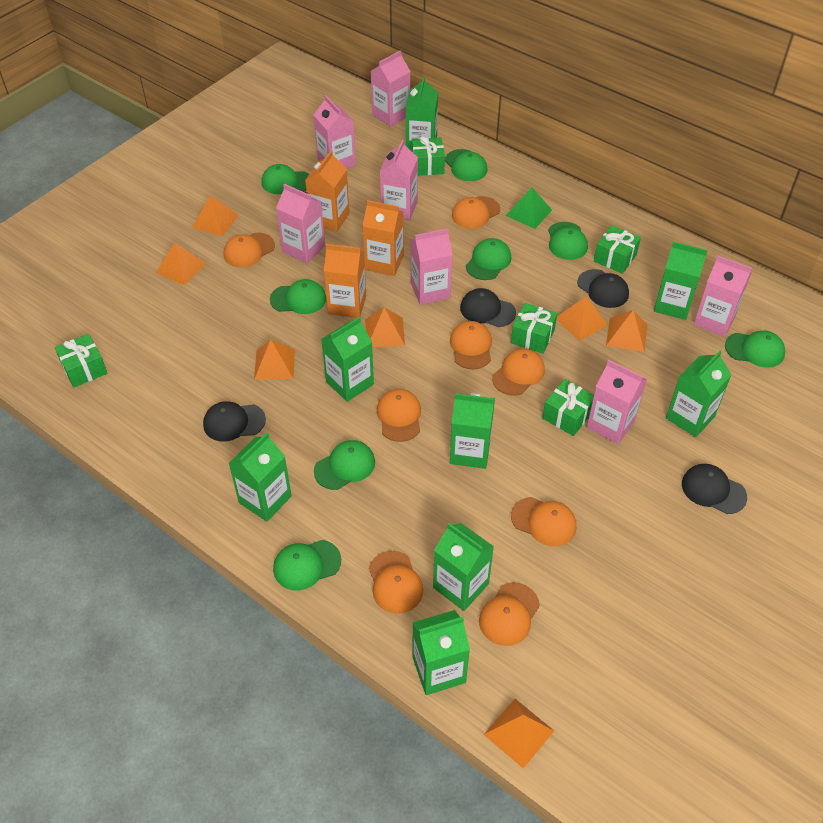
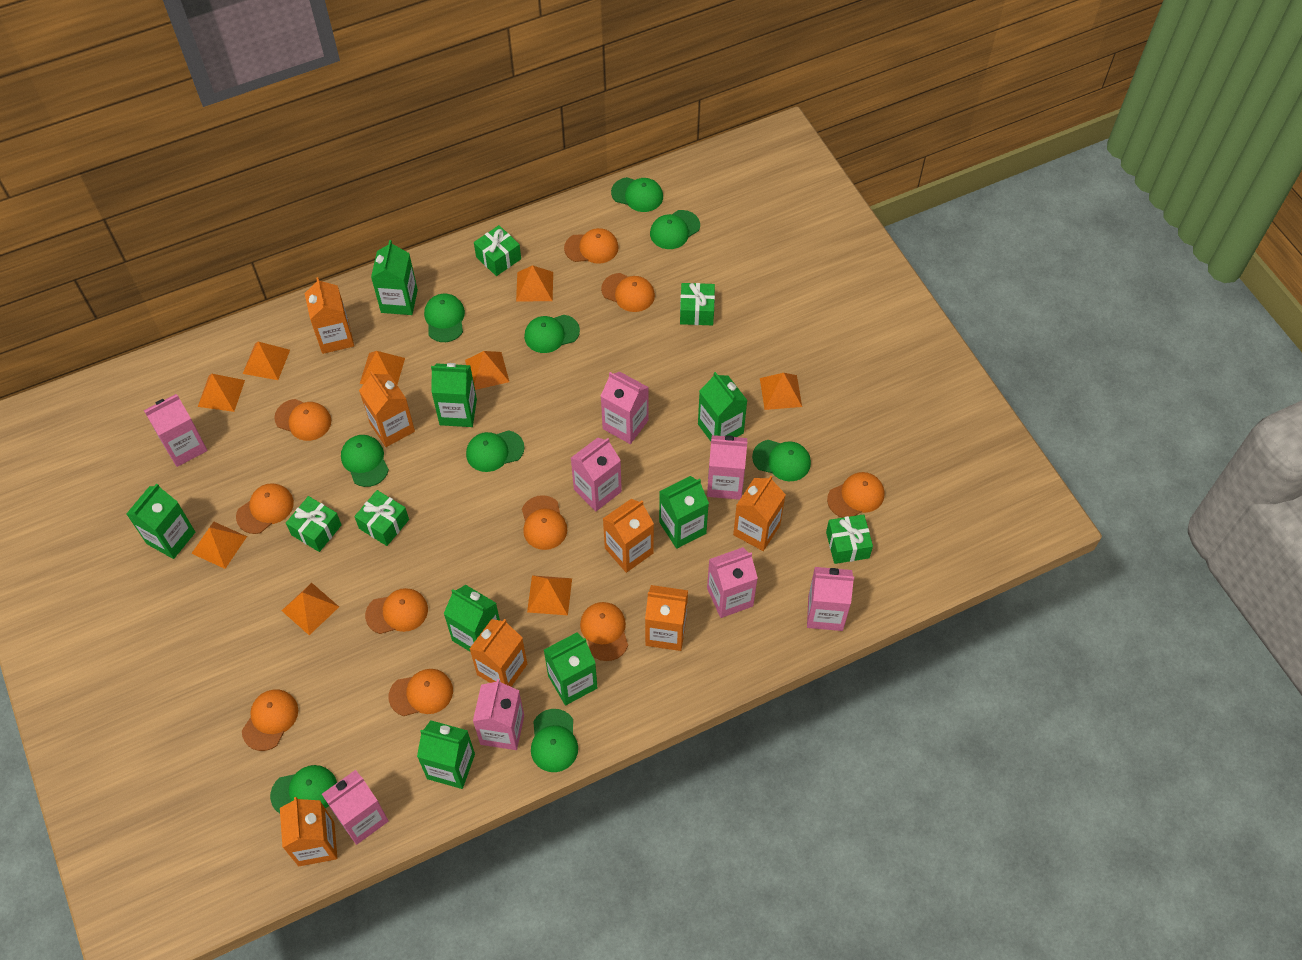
black cap: [203,401,266,441] [460,288,516,327] [577,269,629,308] [682,464,747,514] = 4 -> none = 0
green cap: [261,164,309,194] [270,279,326,314] [273,540,341,590] [314,440,375,490] [445,149,488,181] [466,238,511,280] [548,222,588,260] [725,330,785,368] = 8 -> [270,765,337,814] [341,435,389,487] [424,294,465,342] [466,430,525,472] [524,315,580,353] [531,709,578,772] [611,177,663,212] [650,210,700,249] [752,440,811,481] = 9
green pyramid: [506,188,552,229] = 1 -> none = 0
orange cap: [224,233,275,268] [369,551,423,614] [377,389,421,442] [450,321,492,369] [452,196,500,229] [479,582,540,646] [492,348,545,396] [511,497,576,546] = 8 -> [236,483,294,534] [242,690,298,751] [274,399,331,441] [365,588,428,634] [389,669,453,716] [522,495,567,550] [564,228,619,264] [580,602,628,661] [601,273,655,312] [827,472,884,518] = 10
orange carton: [305,150,350,232] [324,244,366,318] [362,200,404,276] = 3 -> [280,797,337,866] [305,277,354,354] [359,371,415,447] [470,619,527,687] [603,499,654,573] [645,585,688,651] [733,476,786,551] = 7
orange pyramid: [156,243,206,285] [192,195,239,236] [254,340,295,380] [365,307,405,347] [484,699,554,768] [556,297,608,341] [606,310,647,352] = 7 -> [191,522,247,569] [198,374,245,412] [243,342,290,380] [282,583,339,635] [360,351,405,384] [465,351,509,390] [516,265,553,302] [527,575,572,615] [760,373,802,410] = 9
pink carton: [276,184,325,263] [314,95,356,169] [371,51,411,127] [380,140,418,221] [410,228,453,305] [587,360,647,444] [693,256,752,337] = 7 -> [144,394,207,467] [322,770,389,845] [473,679,524,750] [571,438,622,511] [601,372,649,444] [707,435,747,500] [707,547,758,618] [807,567,854,631] = 8

